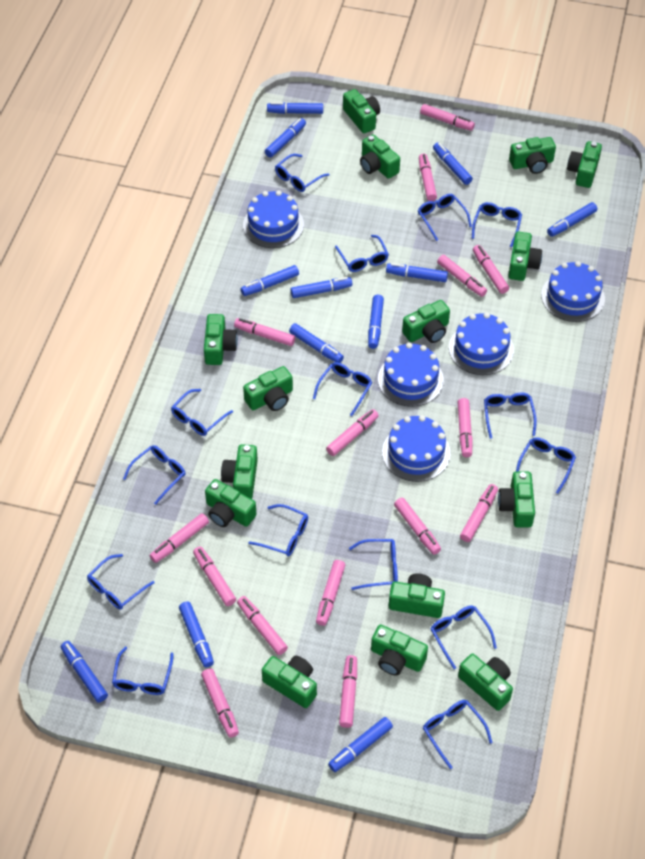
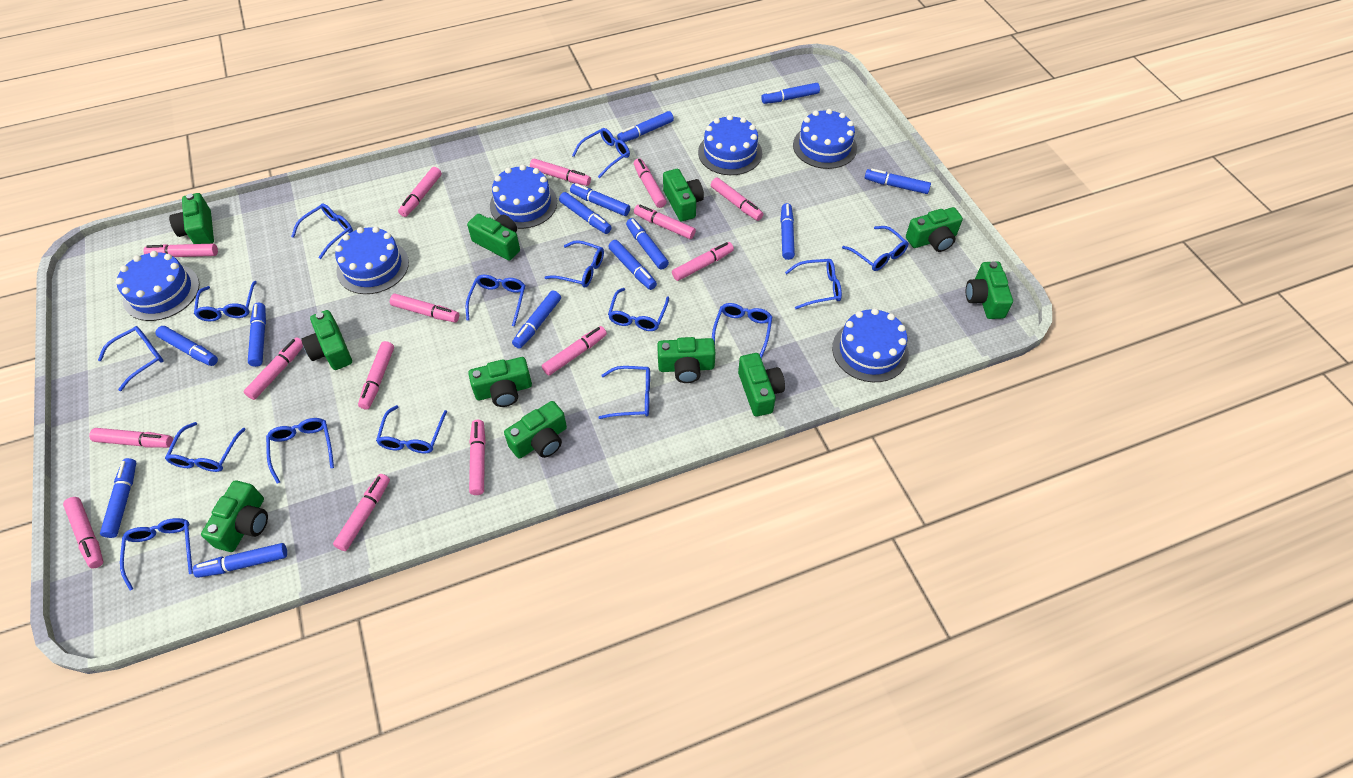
blue cake: [243,190,304,248] [378,342,444,407] [382,415,451,482] [449,313,514,375] [541,261,605,322] = 5 -> [116,251,200,321] [335,227,409,294] [490,165,557,229] [698,115,762,175] [793,109,857,169] [832,308,909,382] = 6
blue marker: [61,641,108,702] [179,602,214,668] [241,265,299,296] [265,118,306,158] [267,102,323,114] [289,323,344,363] [291,277,352,298] [328,717,393,772] [368,295,384,349] [386,263,448,282] [433,143,473,185] [547,202,597,237] = 12 -> [100,458,136,538] [156,326,218,366] [193,543,287,578] [248,303,266,367] [512,290,561,349] [559,192,612,234] [570,183,630,216] [608,240,657,290] [617,111,674,142] [626,218,669,270] [761,83,820,104] [780,203,795,260] [865,169,931,194] = 13
green camera: [204,314,238,365] [205,479,257,527] [221,444,258,499] [243,366,293,411] [262,656,317,708] [343,89,380,133] [360,134,400,179] [371,625,428,676] [389,573,445,618] [402,300,450,343] [458,654,513,711] [498,472,535,527] [508,231,542,281] [509,137,556,174] [567,141,602,188] = 15 -> [169,193,214,244] [201,480,268,552] [301,310,352,370] [467,214,520,261] [468,357,532,407] [504,401,567,458] [657,337,715,383] [663,169,704,222] [738,353,785,417] [906,207,963,252] [966,261,1013,319] = 11

